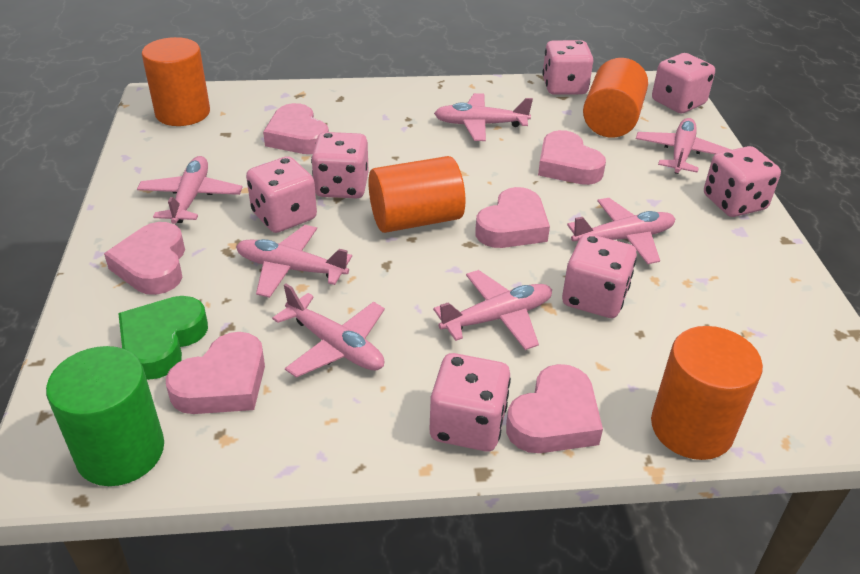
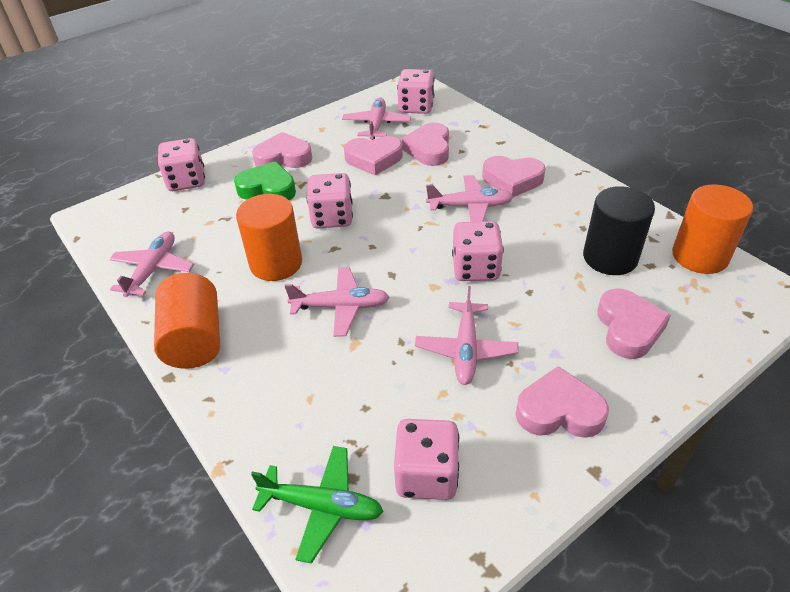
black cylinder: none = 0 -> [583,186,655,275] = 1
green cylinder: [46,346,164,486] = 1 -> none = 0
green plane: none = 0 -> [251,446,384,564] = 1
orange cylinder: [142,37,210,126] [368,156,466,233] [583,58,648,138] [651,326,763,460] = 4 -> [154,273,220,369] [236,194,302,281] [672,185,753,274] = 3
pink dice: [246,156,317,233] [311,132,369,198] [430,353,511,451] [542,40,593,95] [562,234,637,318] [652,53,715,113] [704,146,781,217] = 7 -> [158,138,205,191] [307,173,353,229] [394,419,459,500] [397,69,435,114] [452,221,504,281] = 5
pink plane: [137,156,242,224] [236,225,352,298] [272,283,385,378] [433,270,552,350] [434,93,533,141] [567,198,675,264] [636,118,731,174] = 7 -> [109,231,194,297] [285,267,390,337] [342,98,411,140] [415,286,519,385] [426,175,513,222] = 5

